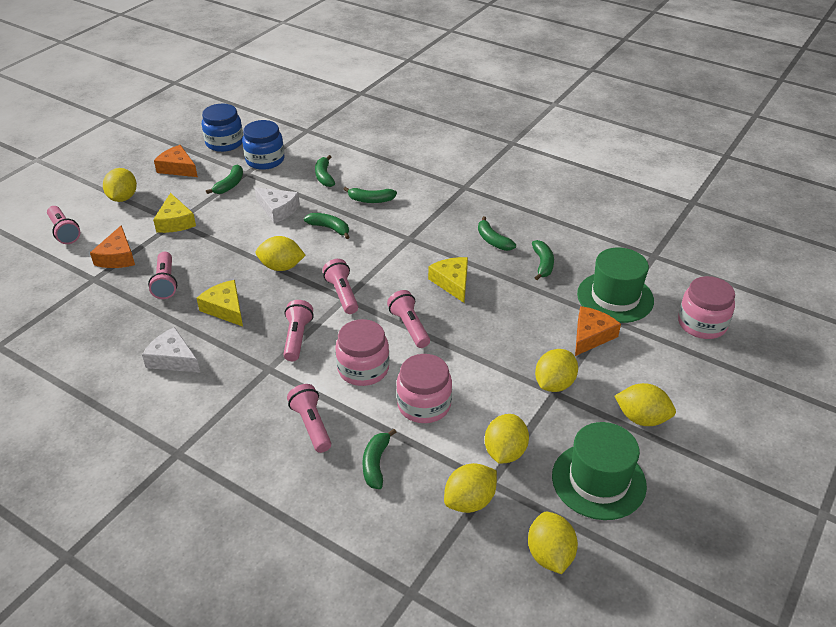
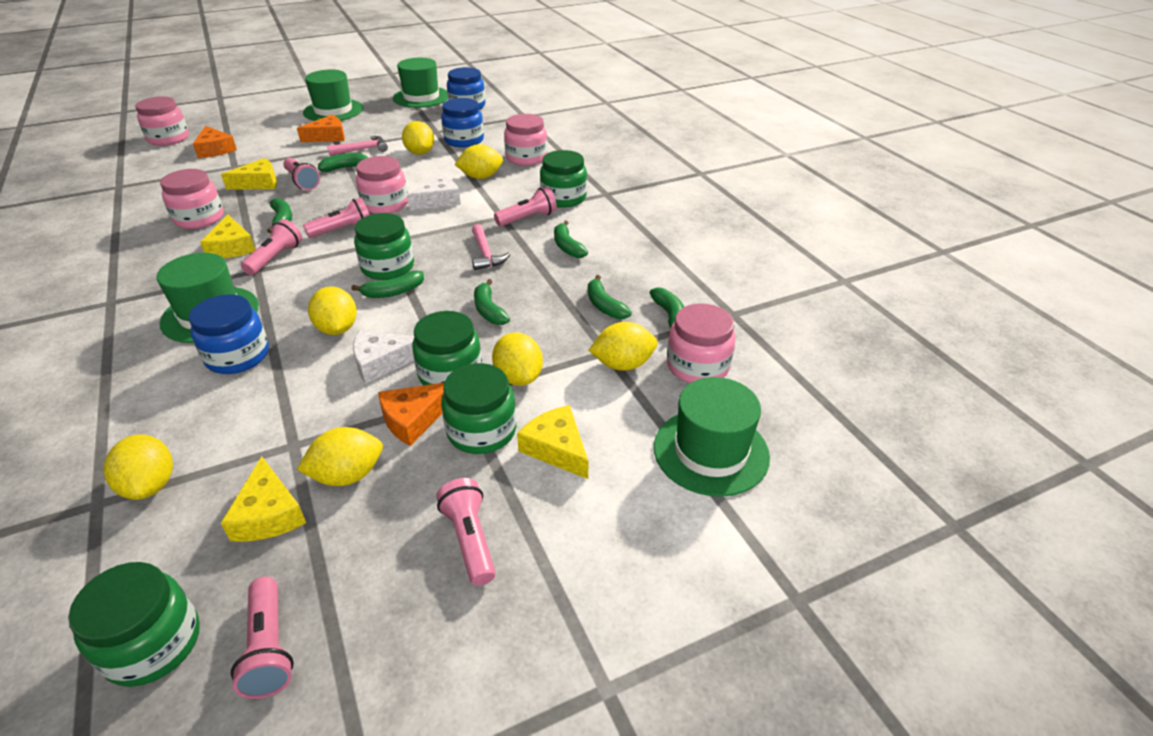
blue jar: [202,104,243,152] [242,120,285,170] = 2 -> [189,294,269,374] [441,98,484,147] [447,67,485,110] = 3
green hat: [552,422,647,520] [577,248,654,323] = 2 -> [157,253,259,343] [303,70,363,121] [393,58,448,108] [654,377,770,497] = 4
green jar: none = 0 -> [68,562,200,687] [354,213,414,280] [412,311,482,385] [441,363,516,454] [540,150,587,208] = 5
pink hammer: none = 0 -> [327,136,388,156] [472,224,511,270] = 2
pink jar: [335,319,389,386] [396,354,452,423] [678,276,735,339] = 3 -> [135,96,189,146] [160,169,224,229] [356,156,408,214] [504,114,547,166] [667,303,736,383] = 5
yellow cheese: [153,193,196,233] [197,280,243,327] [428,257,468,303] = 3 -> [200,215,256,258] [221,158,277,190] [221,456,306,542] [517,405,589,479] = 4

